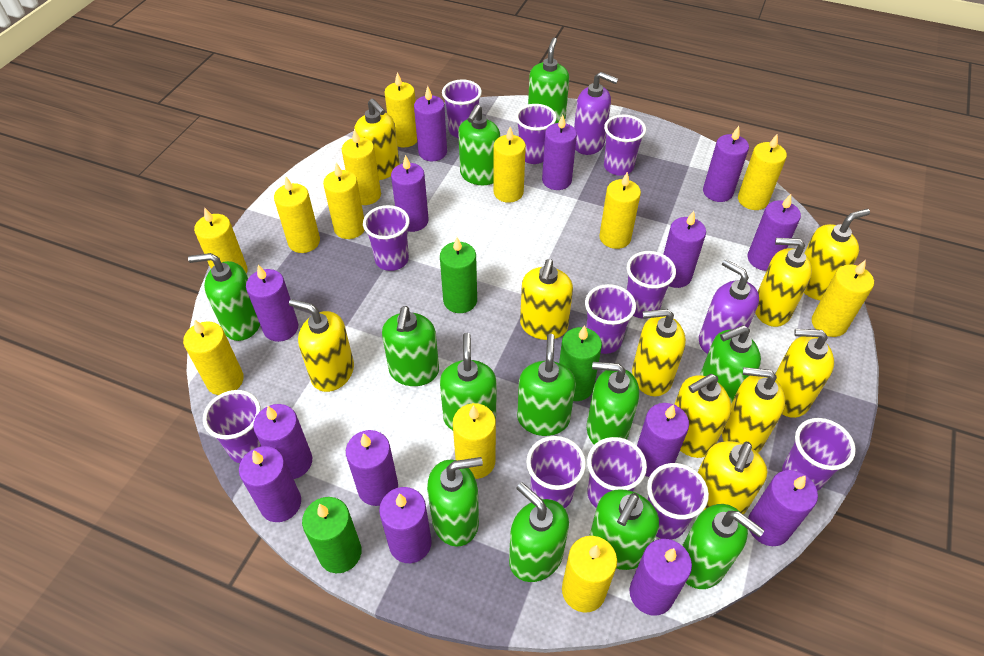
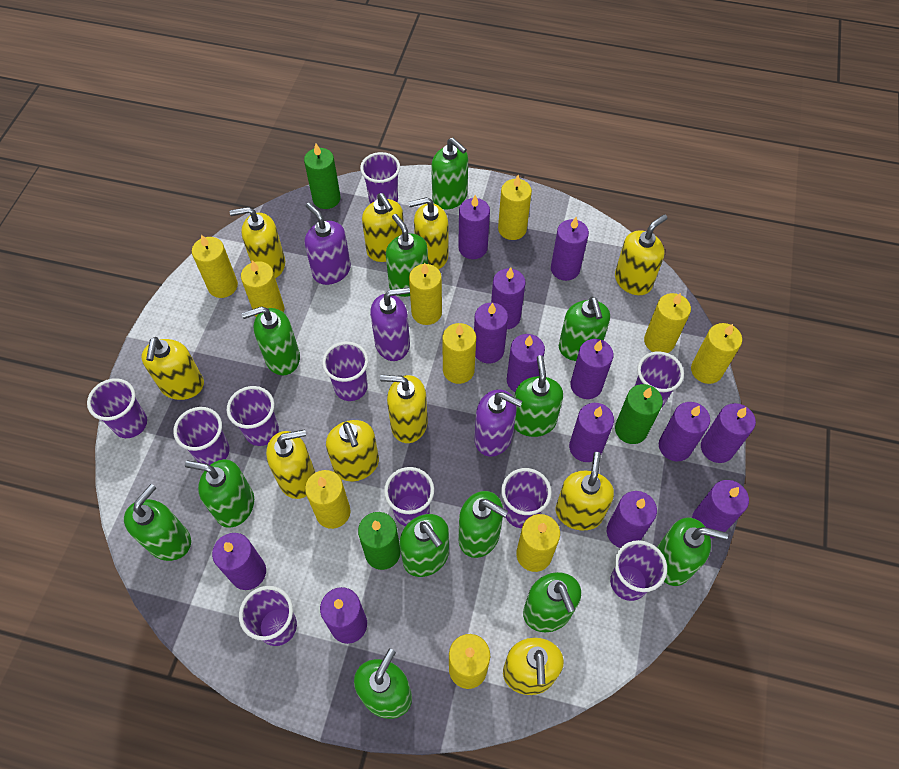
purple candle: [239,446,301,522] [246,265,298,342] [253,404,312,479] [346,430,398,506] [379,487,432,563] [391,155,429,232] [414,86,447,161] [542,114,577,190] [629,539,692,616] [637,403,689,477] [663,211,706,288] [703,126,749,202] [747,194,801,271] [748,470,818,546] = 14 -> [212,533,266,590] [320,587,367,644] [458,195,490,259] [474,303,508,363] [491,268,526,329] [507,334,545,392] [551,217,589,281] [569,403,614,462] [571,339,613,399] [607,491,657,548] [659,402,710,461] [692,480,749,538] [701,403,756,463] = 13
purple cup: [203,390,262,463] [363,205,410,271] [442,80,482,138] [515,104,557,164] [526,436,586,508] [585,284,636,354] [587,437,647,508] [604,114,646,176] [627,251,676,319] [647,463,709,540] [782,418,856,491] = 11 -> [87,378,147,438] [173,407,229,465] [227,386,279,446] [239,586,297,646] [322,341,368,401] [360,152,400,204] [384,467,434,526] [501,468,552,528] [610,540,667,601] [635,352,684,408] = 10
purple soap dispenser: [574,72,618,155] [699,259,759,354] = 2 -> [305,203,351,285] [370,287,410,361] [474,389,523,457] = 3
yellow candle: [183,319,244,395] [194,207,248,274] [274,177,320,253] [323,163,364,239] [342,129,381,205] [384,72,417,147] [453,403,496,479] [493,127,526,203] [562,536,617,613] [599,172,641,249] [738,134,787,210] [812,260,874,337] = 12 -> [192,234,238,298] [241,260,284,317] [305,470,350,529] [409,262,442,325] [442,323,476,384] [449,634,490,689] [498,175,532,240] [516,514,560,572] [644,293,691,353] [691,323,742,384] = 10

